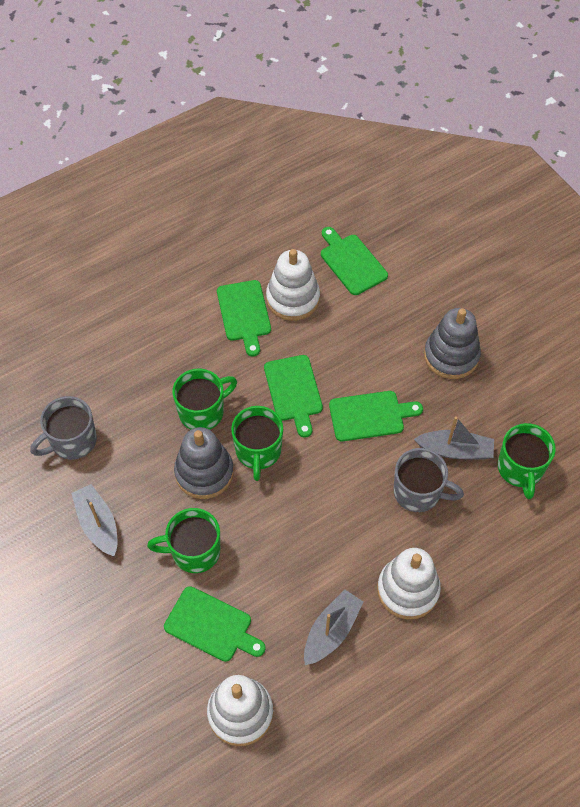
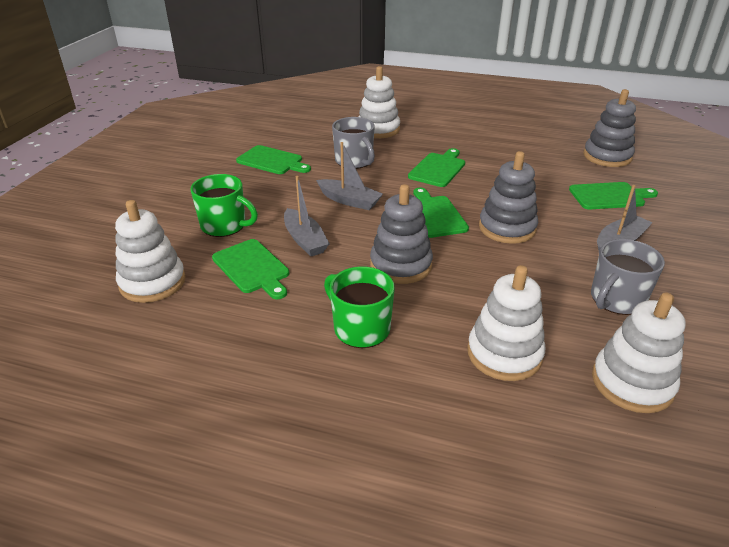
green mug: [147,508,220,573] [172,369,237,430] [231,406,283,481] [498,423,556,499] = 4 -> [190,174,258,237] [324,267,395,348] = 2
grey stacking toy: [174,427,234,499] [424,308,481,379] = 2 -> [370,184,433,284] [479,151,538,244] [583,89,636,167] = 3
white stacking toy: [207,675,273,746] [266,249,320,321] [377,548,441,620] = 3 -> [115,200,186,303] [359,66,400,138] [467,265,545,381] [592,293,686,413] = 4

